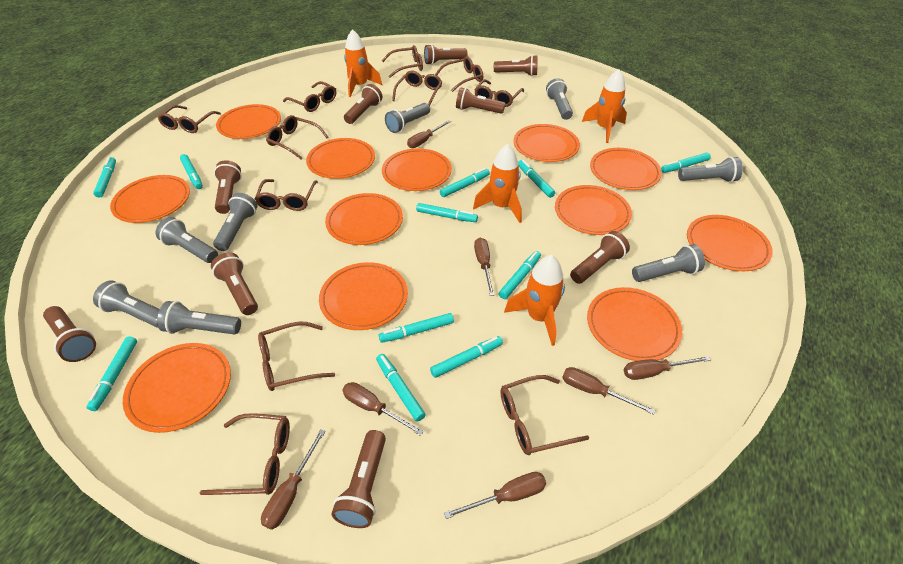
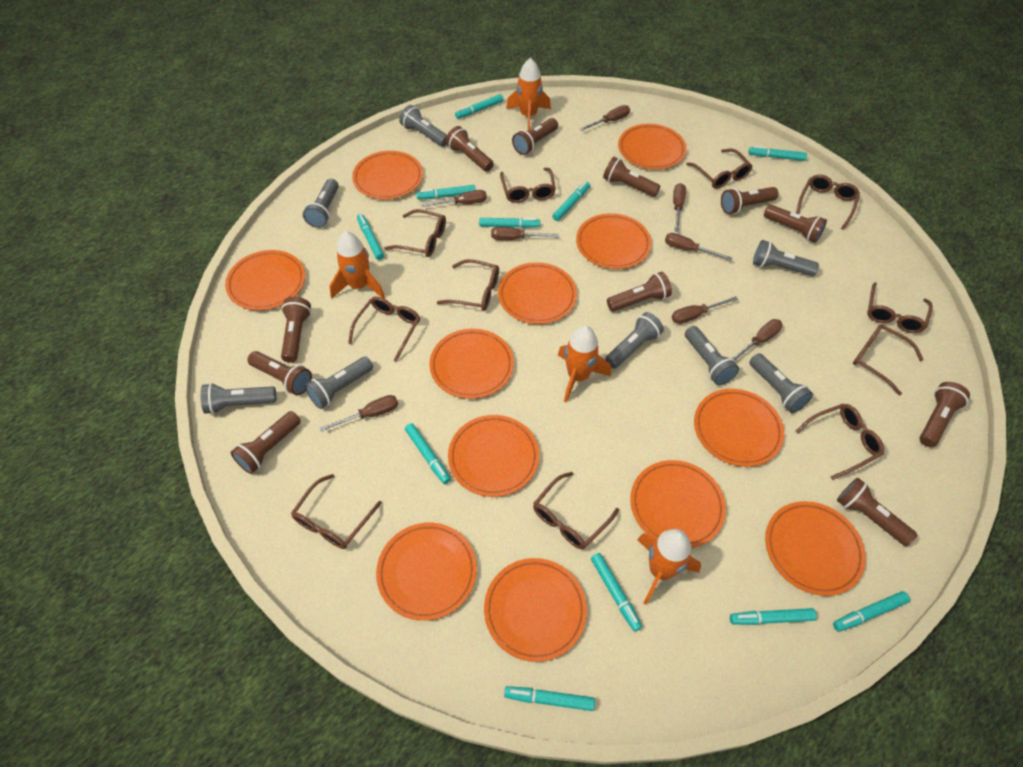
brown flashlight: [43,306,96,362] [211,253,258,315] [214,160,242,214] [331,430,386,528] [344,84,382,124] [424,44,468,65] [456,87,505,114] [494,55,538,76] [570,231,630,284] = 9 -> [231,411,301,474] [247,351,312,396] [281,297,311,363] [446,126,494,172] [512,118,558,155] [603,157,660,197] [607,272,672,312] [721,187,779,214] [764,205,827,243] [837,478,917,546] [919,382,970,447] = 11
brown screwdriver: [261,429,326,530] [343,382,424,436] [407,120,451,148] [444,472,546,519] [474,238,495,296] [562,367,655,415] [624,356,710,380] = 7 -> [320,395,398,432] [422,190,487,207] [491,227,559,240] [580,105,630,131] [665,233,732,261] [672,296,738,324] [673,183,686,232] [732,319,782,361] = 8

